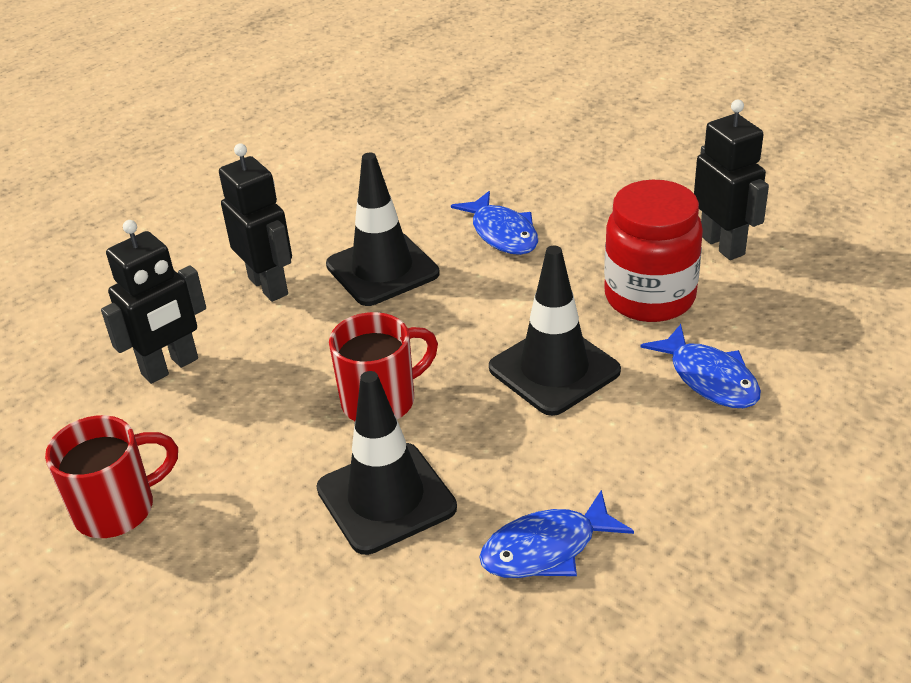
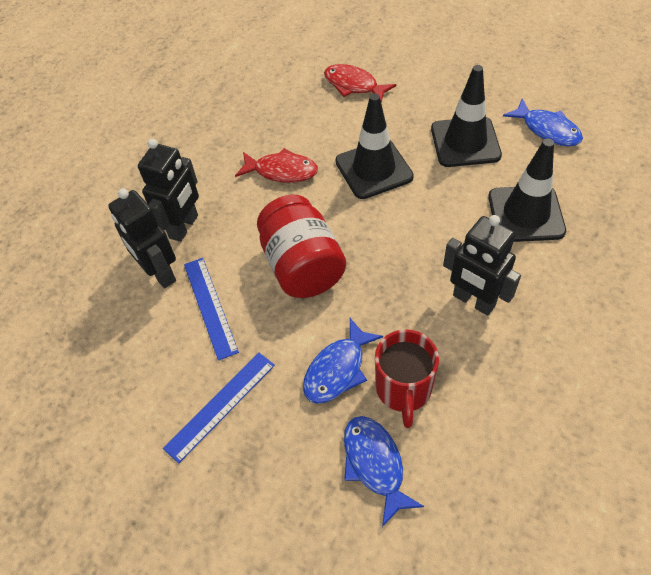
blue ruler: none = 0 -> [163,353,275,464] [184,258,239,361] = 2
red fish: none = 0 -> [235,148,318,183] [324,64,397,102] = 2
red mug: [45,415,178,538] [329,312,438,421] = 2 -> [375,329,439,428] = 1

